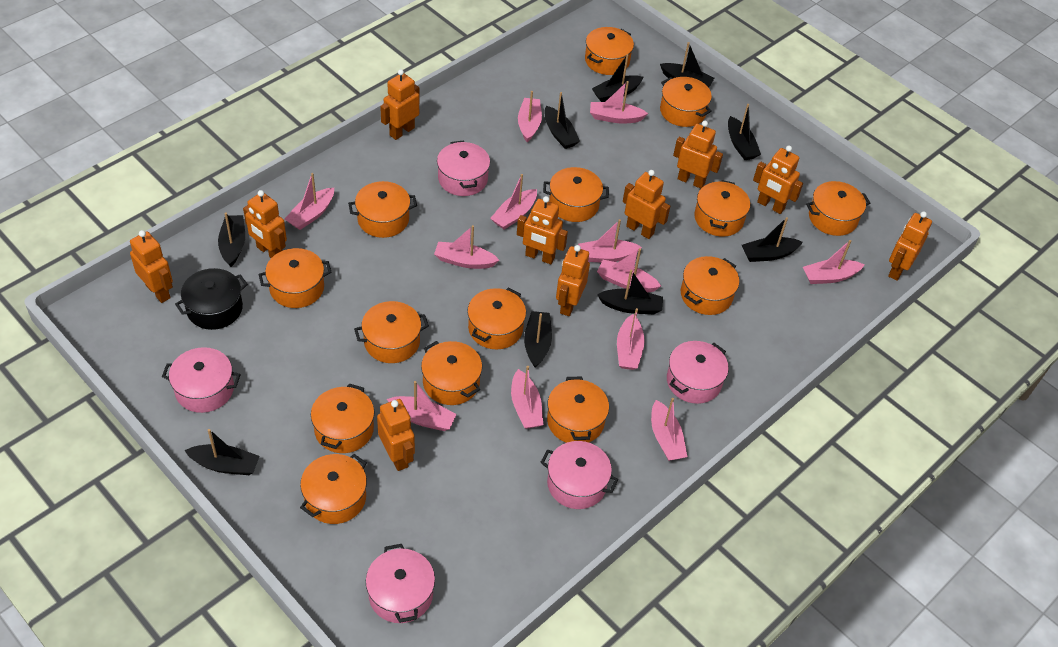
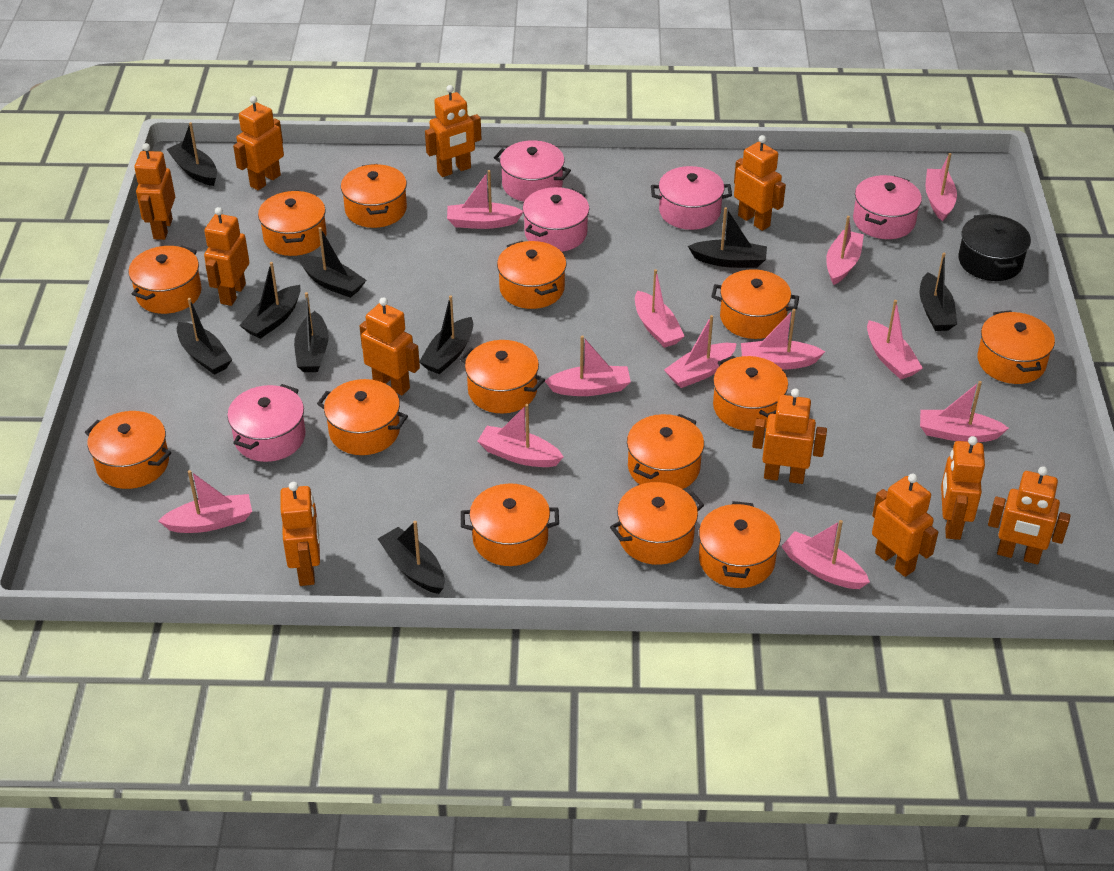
orange robot: [130,230,173,303] [243,190,287,258] [377,399,415,471] [380,69,420,140] [517,196,568,264] [556,245,590,316] [623,170,670,239] [673,121,723,189] [753,146,803,214] [888,211,932,281] = 10 -> [134,143,175,240] [204,207,249,306] [233,96,284,190] [280,482,320,586] [359,297,420,396] [425,85,481,177] [734,135,786,231] [752,389,827,484] [872,474,938,577] [941,436,985,540] [988,466,1071,565] = 11

